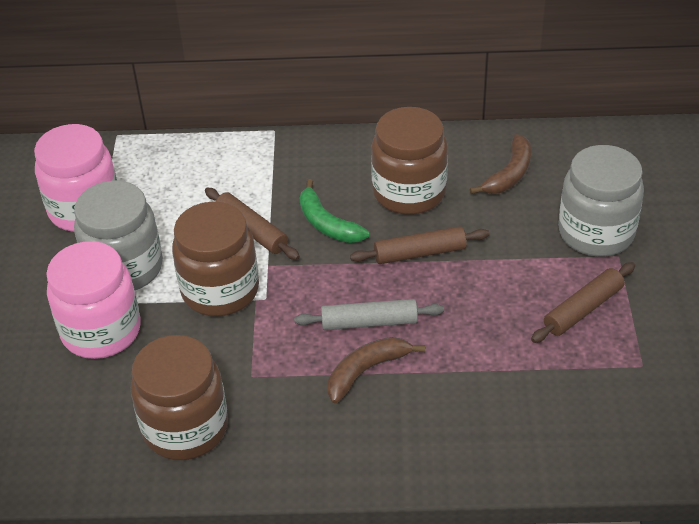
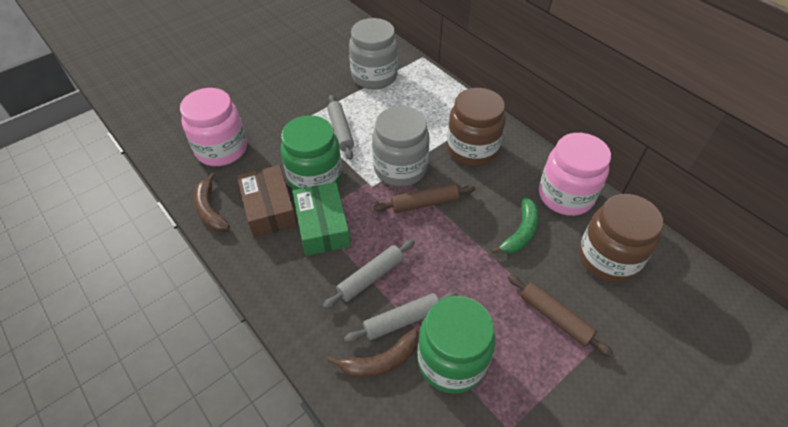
brown box: none = 0 -> [237,165,297,238] = 1
brown jar: [131,335,228,460] [172,202,259,316] [371,107,448,215] = 3 -> [447,88,506,166] [579,194,664,283] = 2
brown rolling pin: [205,188,300,260] [350,226,489,264] [531,262,635,343] = 3 -> [374,184,475,213] [508,274,613,357] = 2
green box: none = 0 -> [293,182,351,256] = 1
green jar: none = 0 -> [281,115,342,190] [417,296,495,393] = 2
grey rolling pin: [294,299,444,330] = 1 -> [323,239,415,309] [327,95,354,160] [344,292,458,342] = 3

